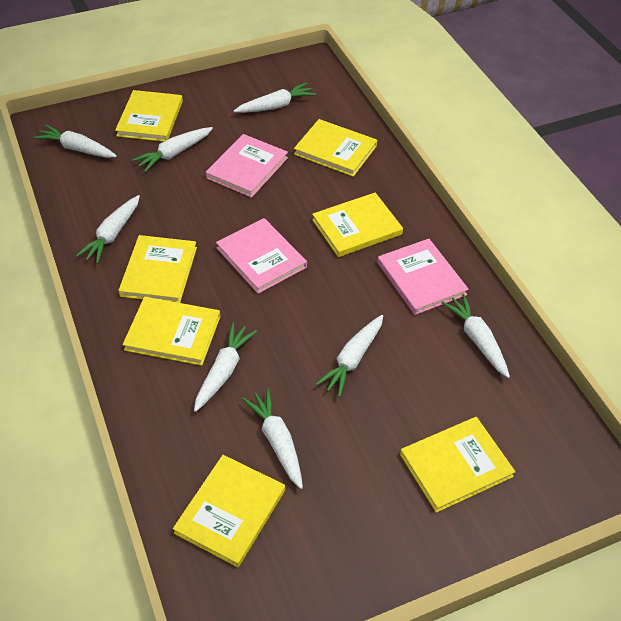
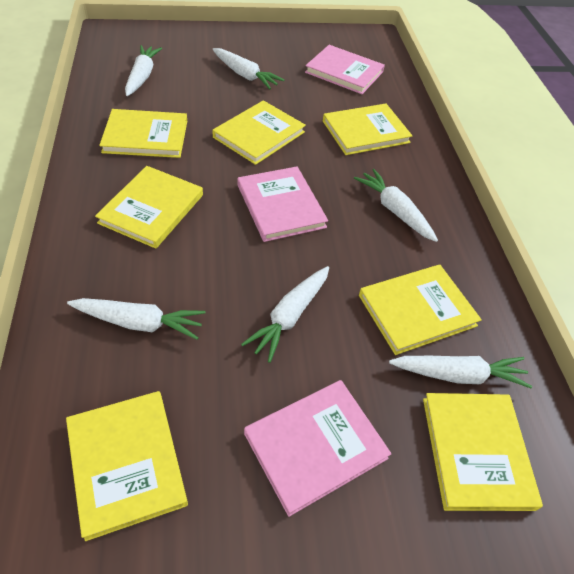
white carrot: [33,125,117,158] [76,195,140,264] [132,127,213,172] [194,322,257,412] [234,82,316,113] [242,388,303,489] [316,315,383,397] [441,294,510,378] = 8 -> [67,298,206,340] [125,45,162,96] [213,48,284,89] [241,266,329,363] [354,169,438,242] [389,356,532,388] = 6

